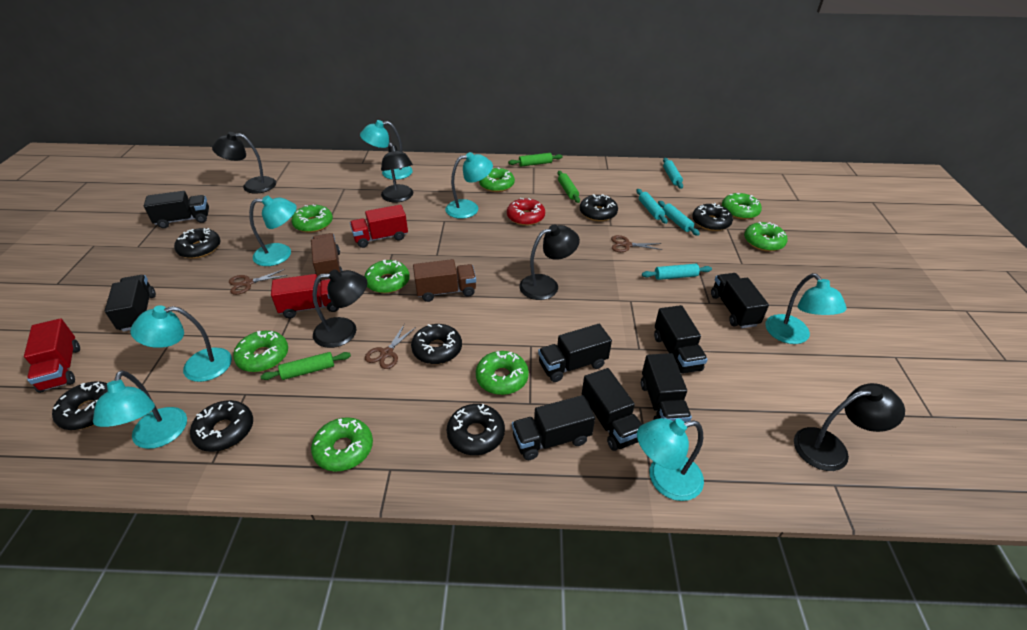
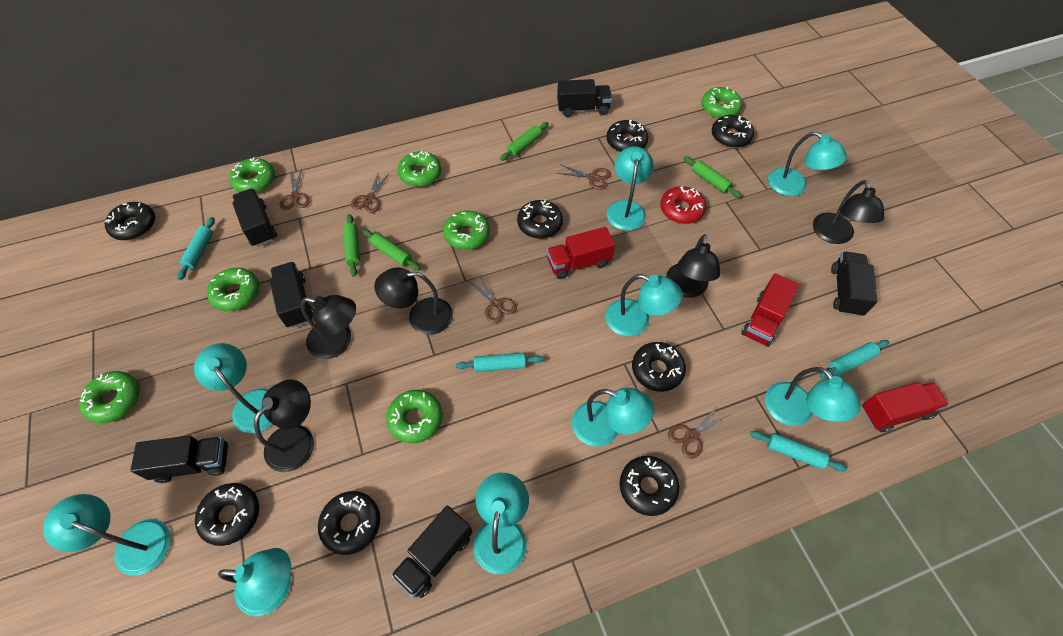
black donut: [52,381,108,430] [174,228,221,259] [190,400,253,452] [411,324,462,364] [447,404,505,455] [580,194,618,221] [692,203,733,231] = 7 -> [104,202,155,240] [195,483,259,546] [318,491,380,555] [517,200,563,238] [606,120,648,152] [620,456,679,516] [632,342,686,392] [712,115,754,148] = 8
black truck: [105,275,156,332] [144,191,209,228] [512,395,595,460] [538,324,612,382] [582,368,642,451] [641,353,692,428] [654,305,708,374] [711,273,769,328] = 8 -> [131,435,228,483] [232,188,277,247] [269,262,314,328] [391,505,472,598] [557,79,612,117] [831,252,877,317] = 6
brown scissors: [229,269,287,295] [365,324,416,369] [611,235,663,252] = 3 -> [279,169,310,210] [351,171,390,213] [469,273,517,323] [557,164,611,190] [668,404,731,459] = 5
brown truck: [311,233,343,282] [413,259,476,302] = 2 -> none = 0
green donut: [233,331,288,372] [291,205,333,233] [311,417,373,472] [364,260,410,293] [476,351,529,395] [479,168,515,192] [722,193,762,219] [744,222,788,251] = 8 -> [79,371,140,423] [207,268,259,311] [229,157,275,193] [386,390,442,443] [398,151,441,187] [443,210,490,250] [701,87,742,118] = 7
green rolling pin: [260,352,351,380] [508,153,563,167] [557,171,580,203] = 3 -> [343,214,360,277] [363,229,421,271] [500,122,549,161] [683,156,742,198] = 4
turquoise lamp: [93,370,187,449] [130,305,232,382] [249,195,297,266] [360,120,413,180] [445,152,493,219] [637,418,704,501] [765,273,847,344] = 7 -> [43,494,171,576] [194,343,272,433] [218,548,291,616] [473,473,529,574] [572,388,654,447] [606,274,683,336] [607,146,653,230] [765,367,861,426] [768,132,847,196] = 9

